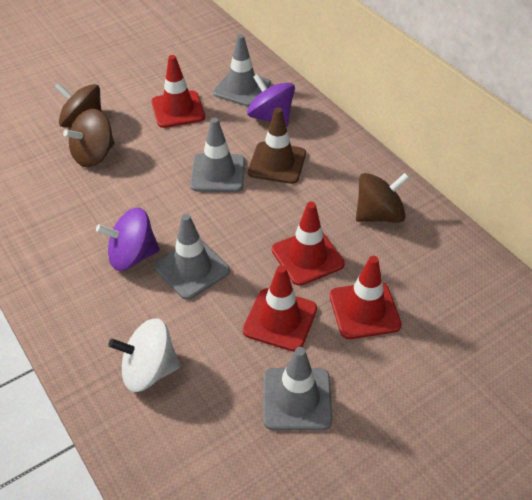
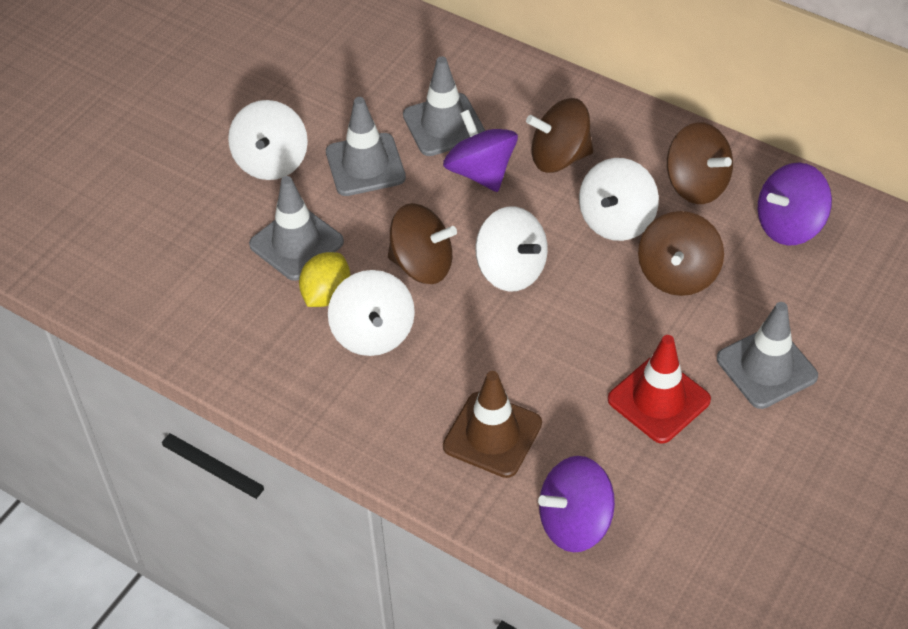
brown spinning top: [55,83,102,128] [63,109,114,167] [356,173,410,223] = 3 -> [388,203,457,284] [526,98,593,173] [638,211,724,296] [667,122,733,204] = 4
purple spinning top: [96,207,160,271] [247,74,295,127] = 2 -> [443,110,518,192] [538,456,615,552] [758,162,832,245] = 3
red traffic cone: [151,55,205,128] [243,265,317,352] [272,202,345,286] [329,256,402,339] = 4 -> [608,335,711,444] = 1
white spinning top: [108,318,180,392] = 1 -> [228,100,308,180] [328,270,415,356] [475,207,548,292] [579,158,659,241] = 4
yellow lemon: none = 0 -> [299,252,350,307] = 1

